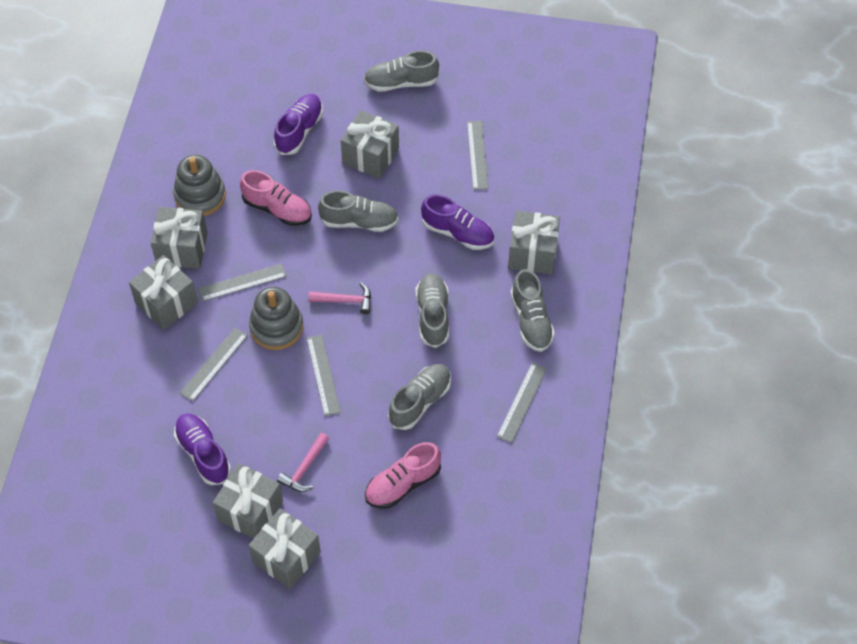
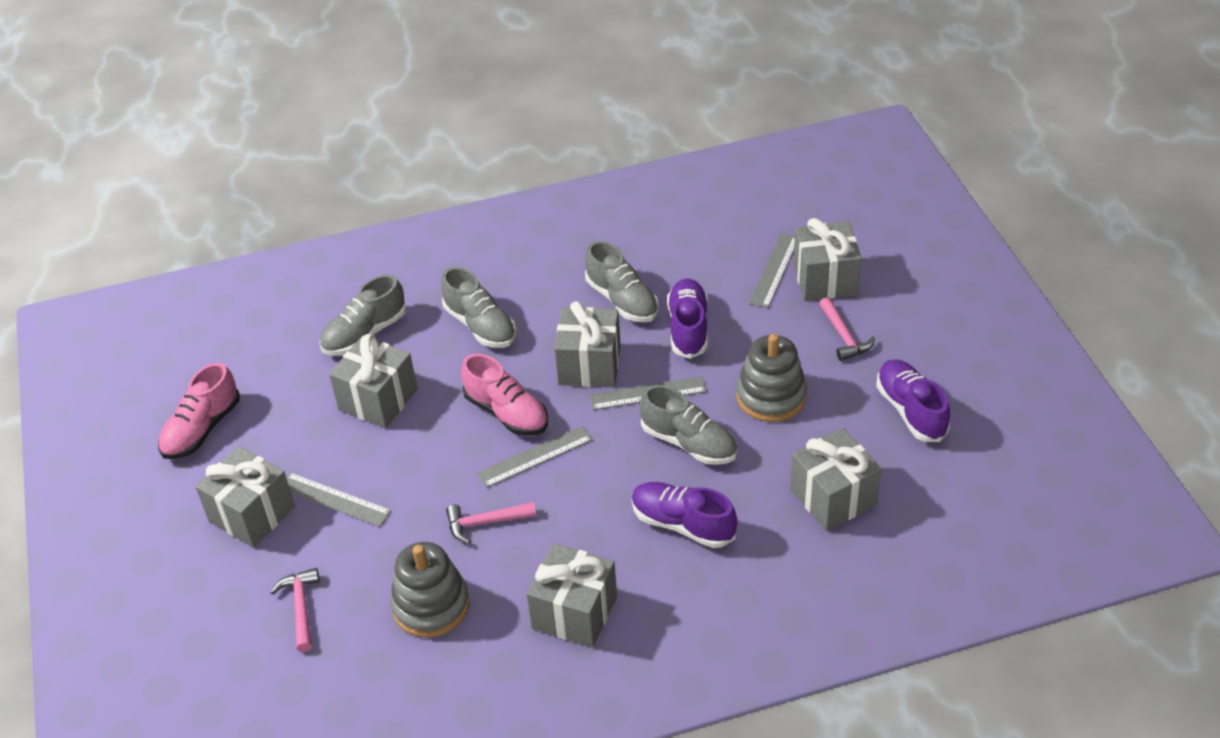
grey ruler: [180,328,248,402] [198,264,287,302] [306,335,341,416] [467,121,489,190] [497,362,547,443] = 5 -> [286,472,391,527] [477,426,592,488] [590,376,707,410] [749,234,795,308] = 4
grey shoe: [318,190,398,232] [364,51,439,92] [388,364,451,430] [416,274,449,348] [511,269,555,352] = 5 -> [319,274,407,356] [441,267,516,348] [585,241,659,322] [640,385,737,465] = 4
pink hammer: [277,433,329,492] [308,283,371,314] = 2 -> [270,568,320,652] [446,502,536,544] [819,297,875,361] = 3

